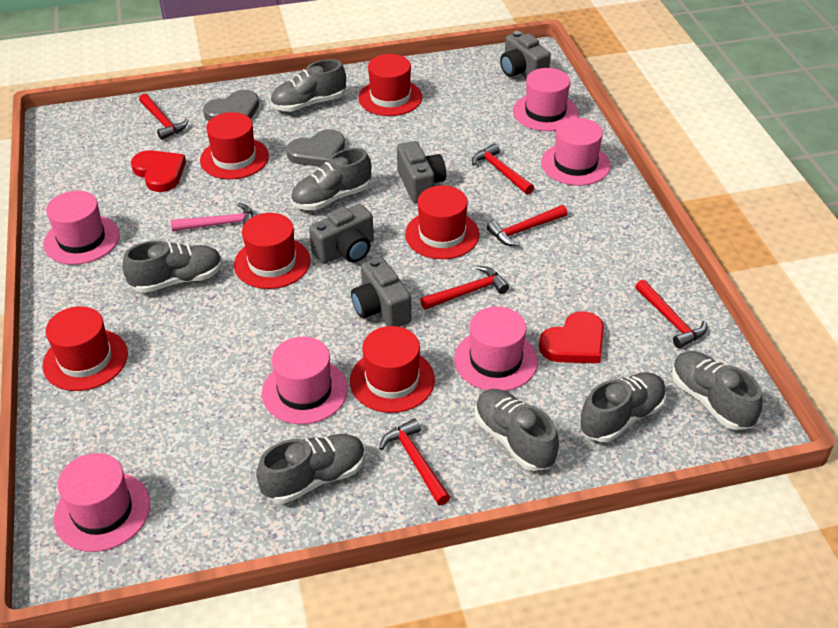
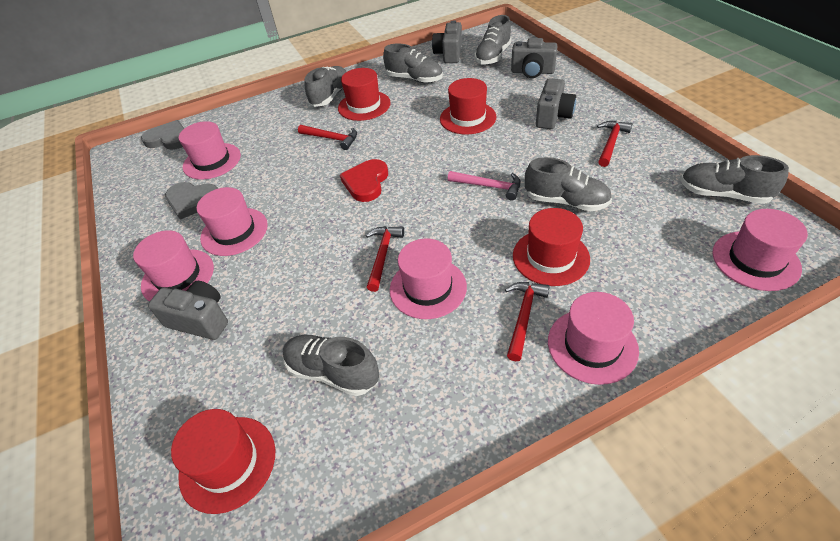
grey shoe: [123,240,223,293] [256,434,365,504] [270,59,346,112] [291,148,371,210] [475,389,559,471] [579,372,666,442] [672,351,763,430] = 7 -> [283,335,379,396] [305,66,346,107] [383,43,443,83] [474,15,512,65] [525,157,612,211] [680,155,789,204] = 6
red hammer: [139,93,188,140] [379,419,450,505] [420,266,509,310] [472,143,534,195] [487,205,568,246] [635,280,707,348] = 6 -> [298,125,357,150] [366,226,404,292] [505,282,550,361] [597,121,632,167] = 4
red hat: [42,306,128,391] [200,112,269,179] [234,213,310,289] [350,326,435,413] [358,54,422,116] [405,185,479,259] = 6 -> [171,409,275,514] [338,68,391,121] [440,78,497,134] [513,208,590,286] = 4
red heart: [131,150,186,192] [539,311,604,363] = 2 -> [340,159,388,202] = 1

